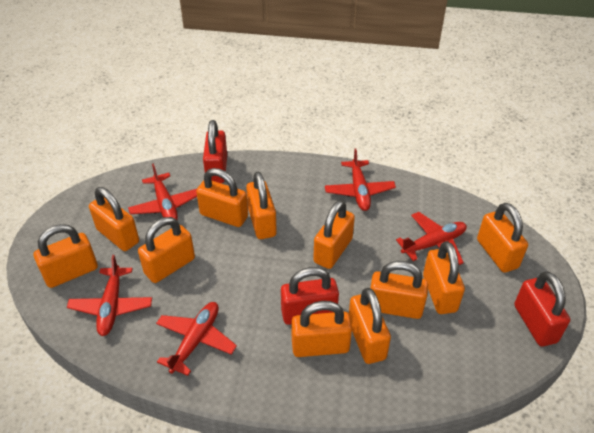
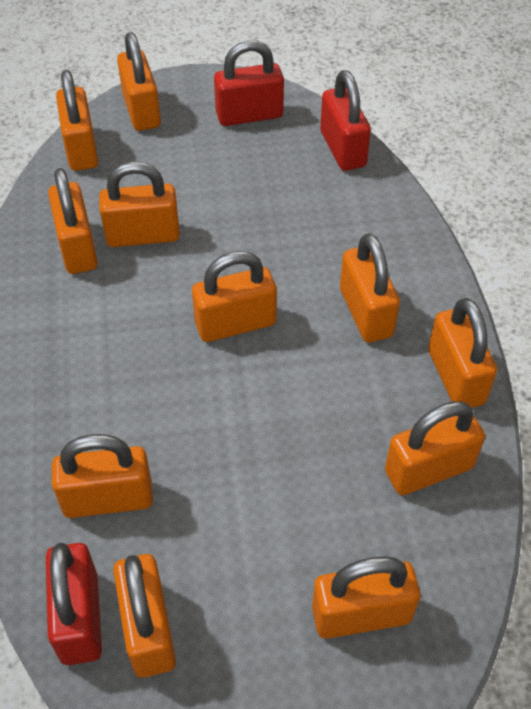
red plane: [67,255,152,336] [128,163,197,220] [156,302,237,376] [325,149,396,211] [396,212,467,265] = 5 -> none = 0

